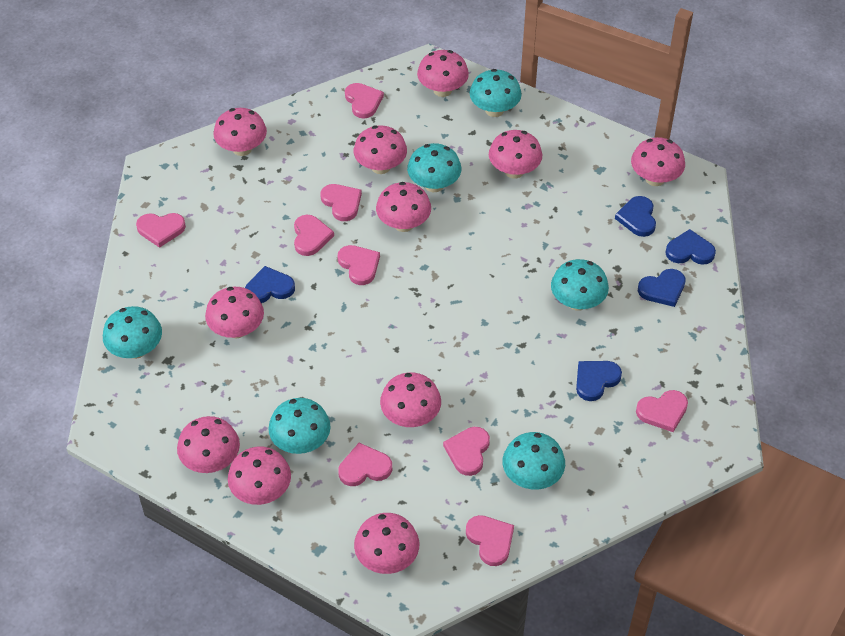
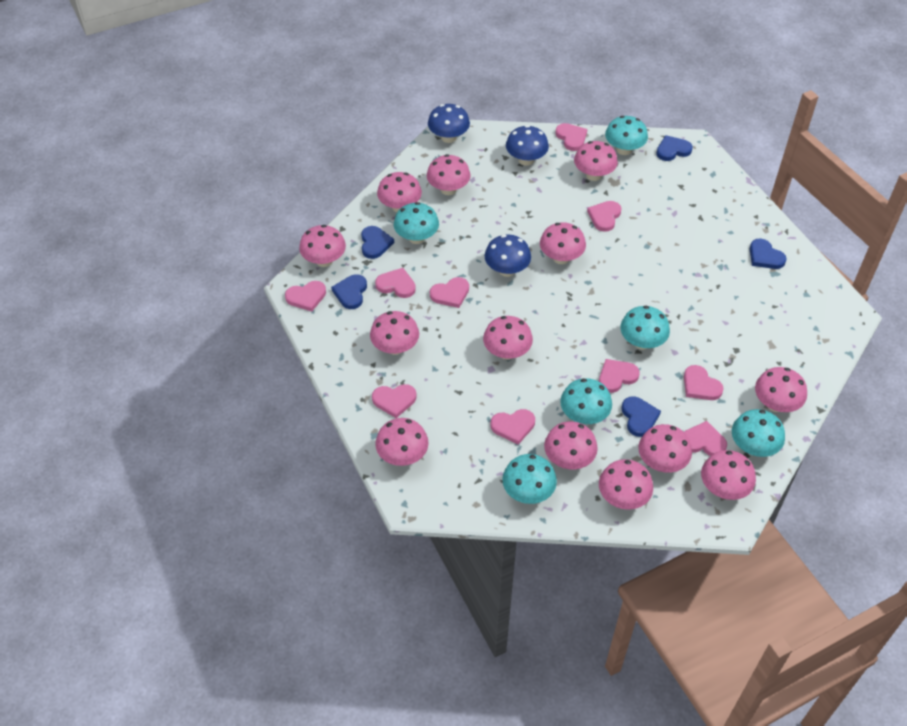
blue mushroom: none = 0 -> [428,104,470,143] [485,235,531,277] [506,125,549,165] = 3
pink heart: [136,213,186,248] [294,215,334,256] [320,184,362,221] [337,245,380,285] [338,443,392,486] [345,83,384,119] [443,427,490,476] [466,515,514,566] [636,390,688,432] = 9 -> [285,281,326,312] [372,384,417,418] [375,268,416,298] [430,277,469,308] [491,409,535,445] [555,123,588,151] [587,201,622,232] [599,359,640,393] [684,365,724,400] [684,421,727,456] = 10
pink mushroom: [177,416,240,473] [205,287,264,339] [213,108,267,156] [228,447,291,505] [354,126,407,174] [354,513,419,574] [376,182,431,232] [380,372,441,427] [417,50,469,97] [489,130,542,178] [631,137,685,186] = 11 -> [299,225,346,267] [370,311,419,355] [375,418,429,466] [377,172,422,212] [427,154,470,195] [483,316,533,360] [540,222,586,264] [544,421,598,469] [574,141,618,181] [599,459,653,510] [638,424,692,473] [701,450,756,500] [755,367,807,412] = 13

